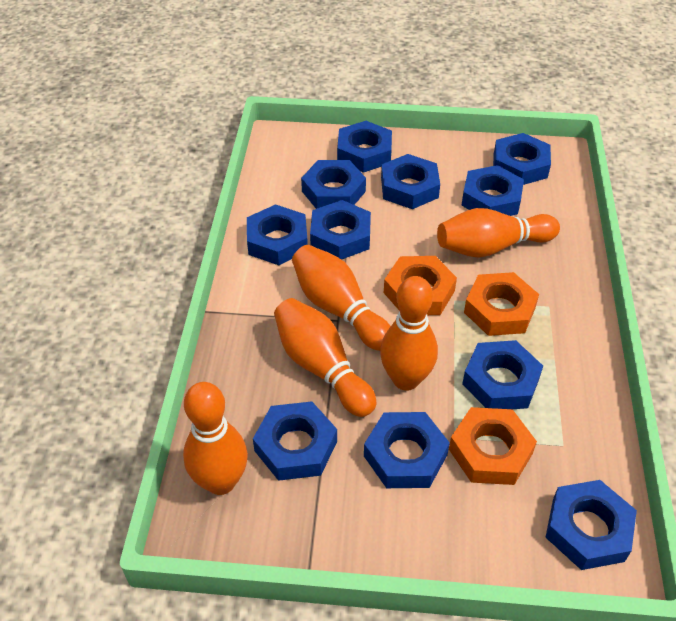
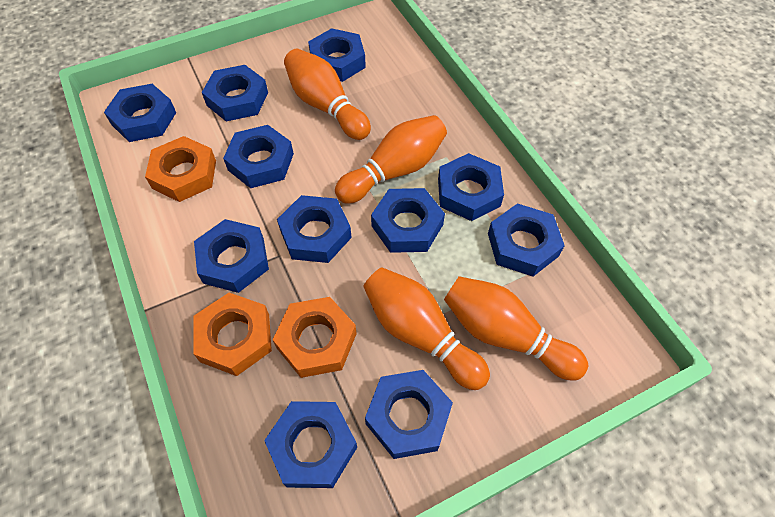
orange bowling pin: [183,382,248,495] [274,298,376,417] [292,245,391,351] [380,276,438,391] [437,208,560,258] = 5 -> [284,49,371,140] [335,115,447,204] [363,267,490,390] [444,276,588,381] = 4

